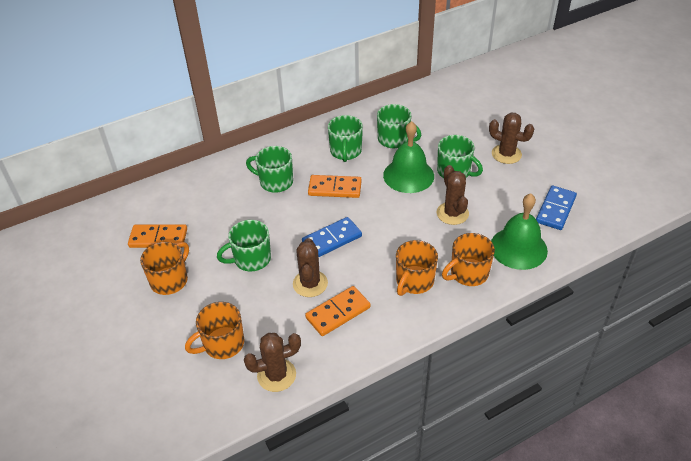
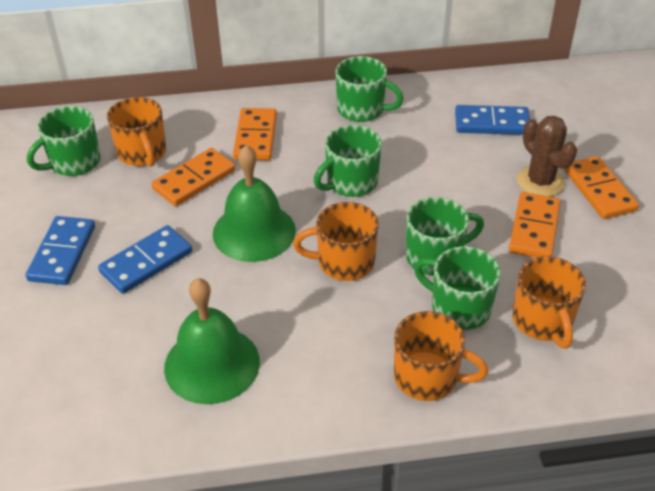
blue domino: [302,217,362,257] [536,185,577,230] = 2 -> [26,216,95,285] [98,225,192,294] [455,105,530,135] = 3
brown cactus: [244,333,301,392] [293,238,328,297] [437,165,469,225] [489,113,534,164] = 4 -> [517,116,577,197] = 1
orange domino: [128,224,187,248] [305,286,371,336] [308,175,362,198] = 3 -> [151,148,235,206] [233,108,277,160] [509,192,561,258] [564,156,639,219] = 4

